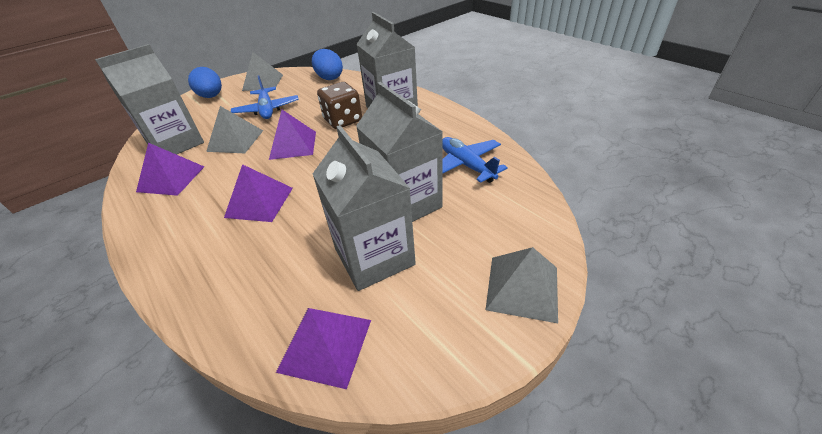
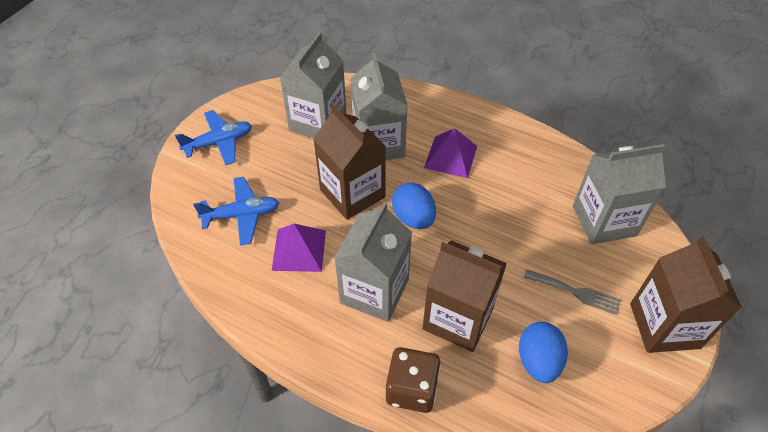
brown carton: none = 0 -> [313,105,386,220] [423,240,507,352] [630,236,742,353] = 3
grey fork: none = 0 -> [524,269,621,315] = 1
grey pyramid: [206,106,263,153] [242,52,283,91] [485,247,558,323] = 3 -> none = 0
purple pyramid: [136,143,204,196] [224,164,293,222] [269,110,316,160] [276,308,371,389] = 4 -> [272,224,326,272] [424,128,477,178] = 2

